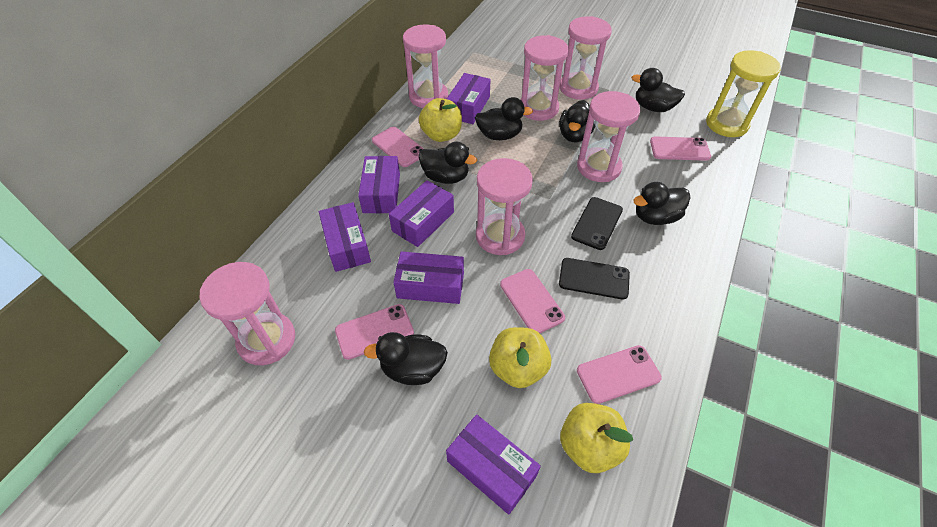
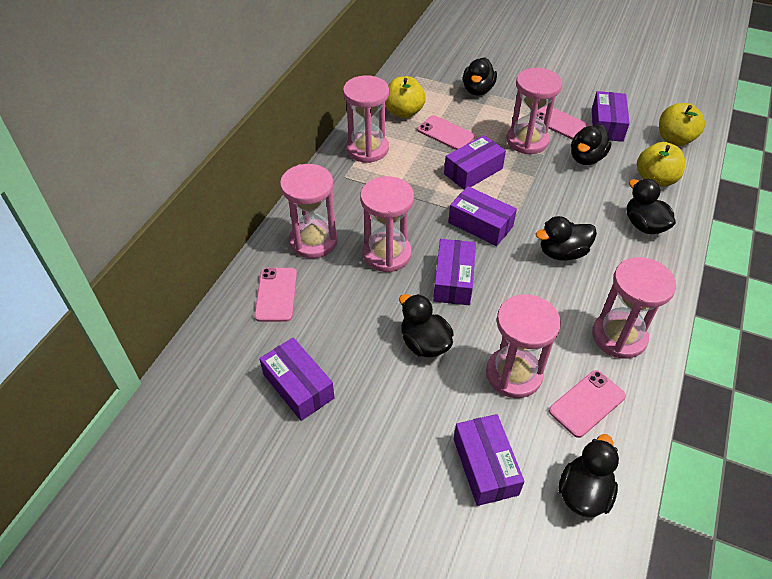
black phone: [559,258,630,299] [571,197,623,250] = 2 -> none = 0
pink phone: [335,304,414,360] [372,127,424,167] [500,269,565,333] [577,345,662,404] [650,136,711,161] = 5 -> [254,268,297,322] [417,115,475,150] [537,105,589,140] [549,370,626,438] = 4
yellow hourglass: [706,50,781,137] = 1 -> none = 0

